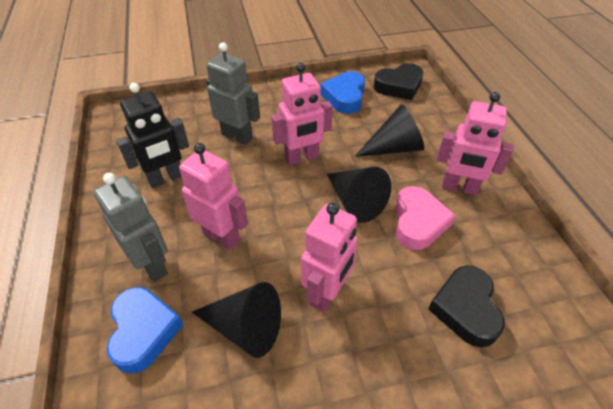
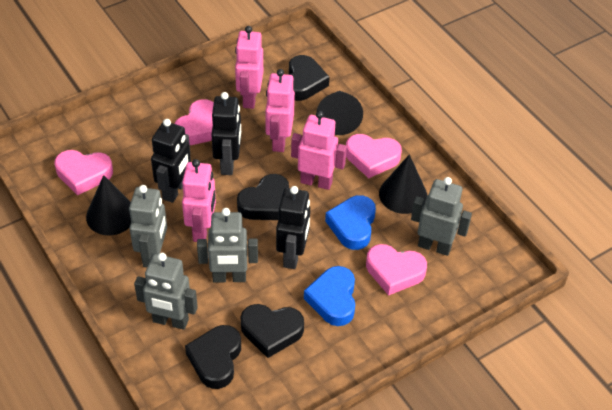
black heart: [373,63,423,100] [428,265,505,348] = 2 -> [185,325,241,389] [237,174,289,220] [241,304,304,358] [289,55,329,101] = 4
black robot: [116,83,189,188] = 1 -> [151,119,191,203] [211,92,241,175] [276,186,310,269] = 3
grey robot: [93,173,168,282] [206,42,260,145] = 2 -> [129,185,167,268] [134,253,198,330] [197,208,258,282] [411,177,472,256] = 4
pink heart: [395,186,455,250] = 1 -> [54,150,113,195] [174,99,214,145] [346,134,402,178] [366,244,427,296] = 4

